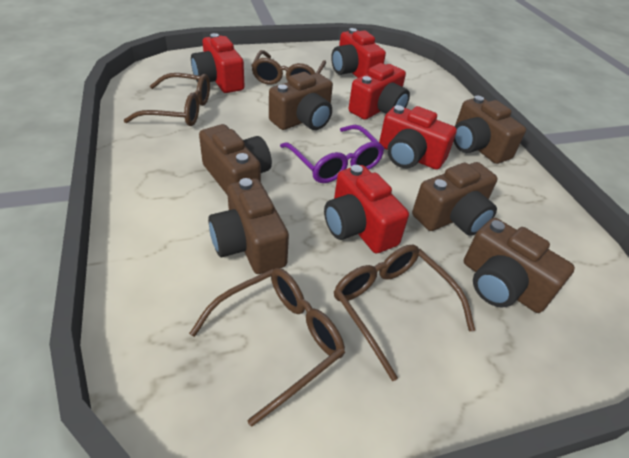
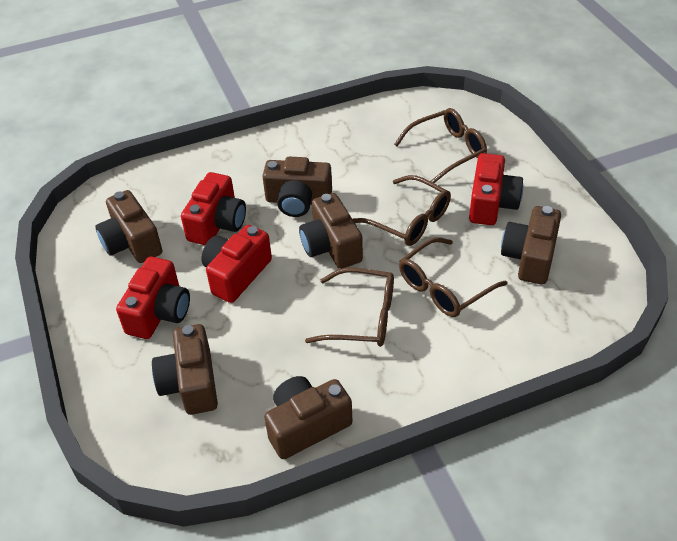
purple glasses: [280,125,384,183] = 1 -> none = 0
red camera: [191,33,245,93] [324,165,409,254] [331,28,386,78] [349,63,410,120] [379,105,457,170] = 5 -> [116,257,190,339] [181,172,246,245] [201,225,272,303] [469,153,523,225] = 4

